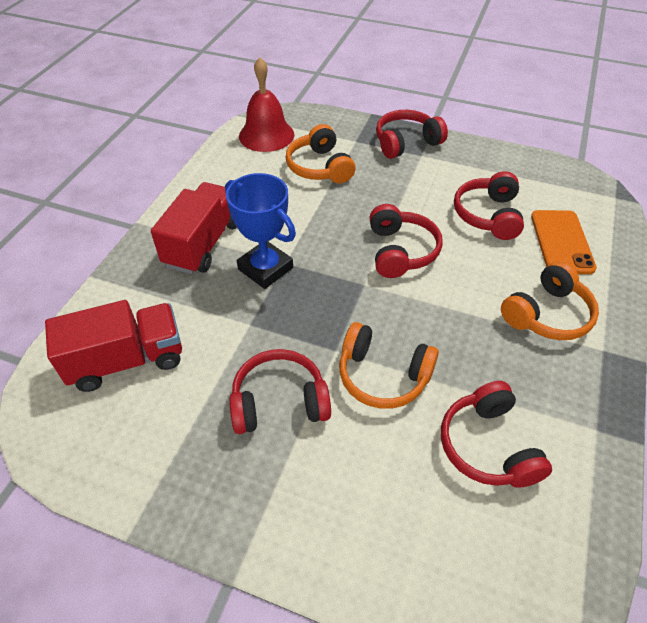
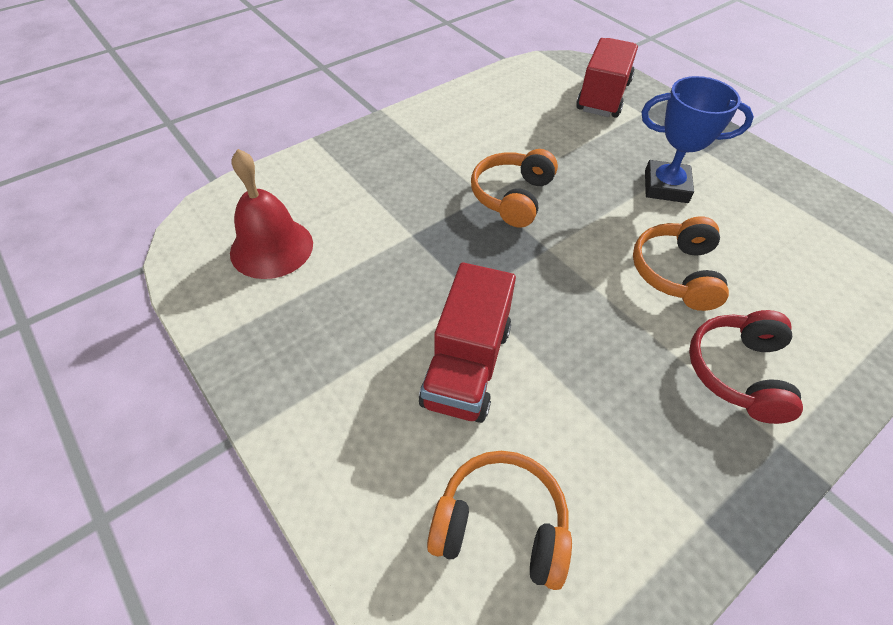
orange phone: [531,210,597,274] = 1 -> none = 0
red headphones: [229,349,331,434] [370,204,443,278] [376,110,448,159] [441,381,552,488] [454,171,524,240] = 5 -> [689,310,803,424] = 1

